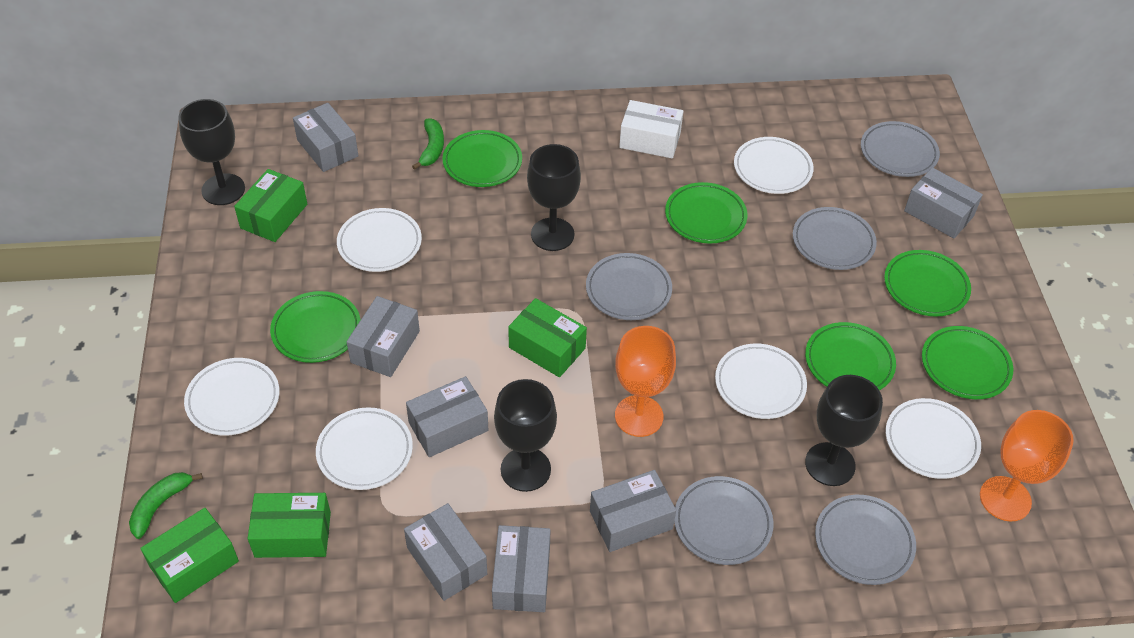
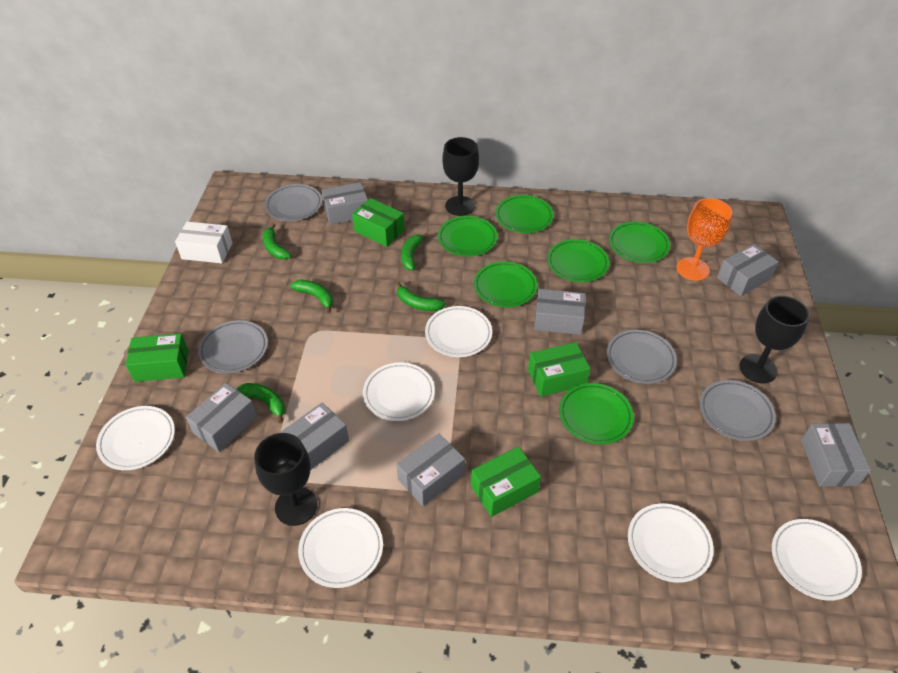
black goblet: [178,99,245,205] [494,379,557,492] [527,144,581,251] [805,375,883,486] = 4 -> [254,433,317,526] [442,137,479,216] [739,296,810,384] = 3
green banana: [129,472,203,539] [412,118,444,170] = 2 -> [236,383,285,423] [263,223,291,259] [290,280,333,313] [396,282,446,311] [401,233,428,270] = 5
grey plate: [586,253,672,320] [674,476,774,565] [793,207,877,270] [815,495,916,585] [861,121,940,177] = 5 -> [198,320,268,373] [265,184,322,221] [606,330,677,384] [700,380,776,441] = 4
orange goblet: [615,326,676,437] [980,410,1074,522] = 2 -> [677,198,732,281] = 1

